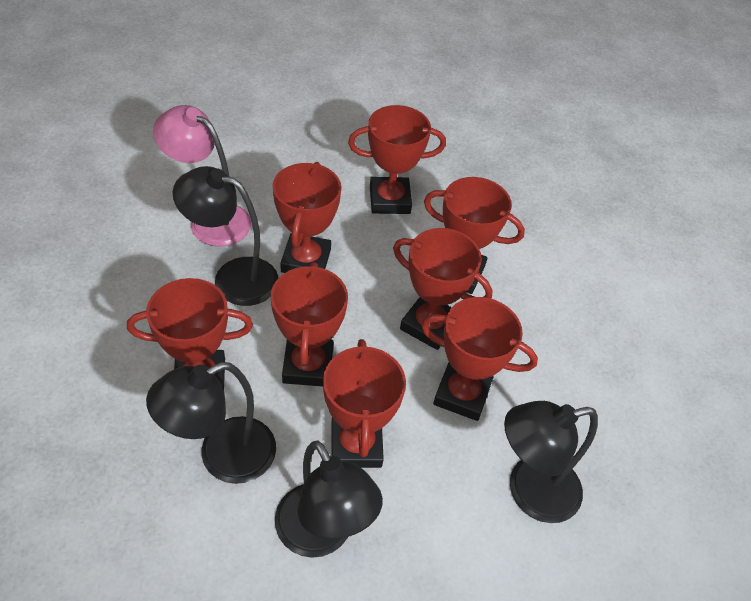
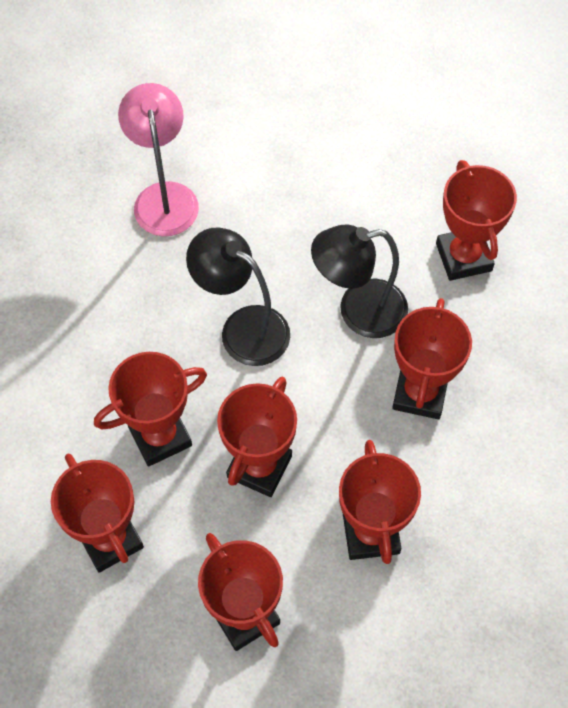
black lamp: [146,362,276,484] [173,166,279,306] [275,440,383,558] [504,401,598,523] = 4 -> [186,228,290,366] [311,225,408,338] = 2
red trophy: [127,278,253,390] [271,262,348,386] [272,162,342,273] [323,339,406,468] [348,105,446,214] [393,228,492,350] [421,297,538,421] [424,177,525,294] = 8 -> [51,454,144,573] [94,352,207,467] [198,533,283,651] [217,377,297,497] [339,440,421,564] [392,298,472,419] [436,160,517,281] = 7

